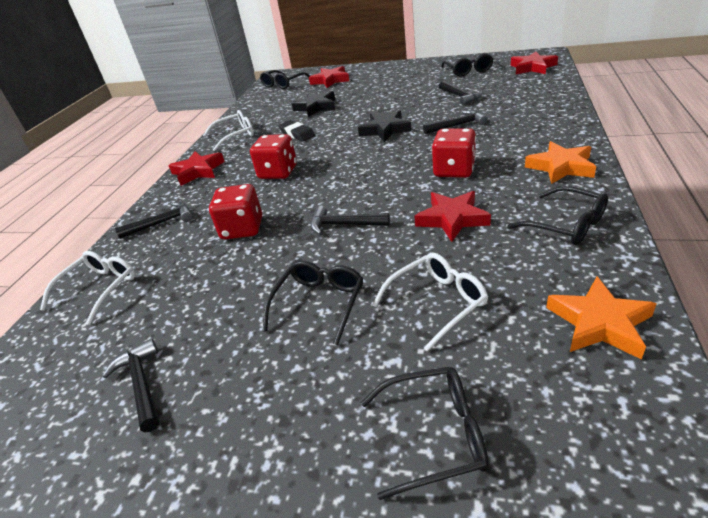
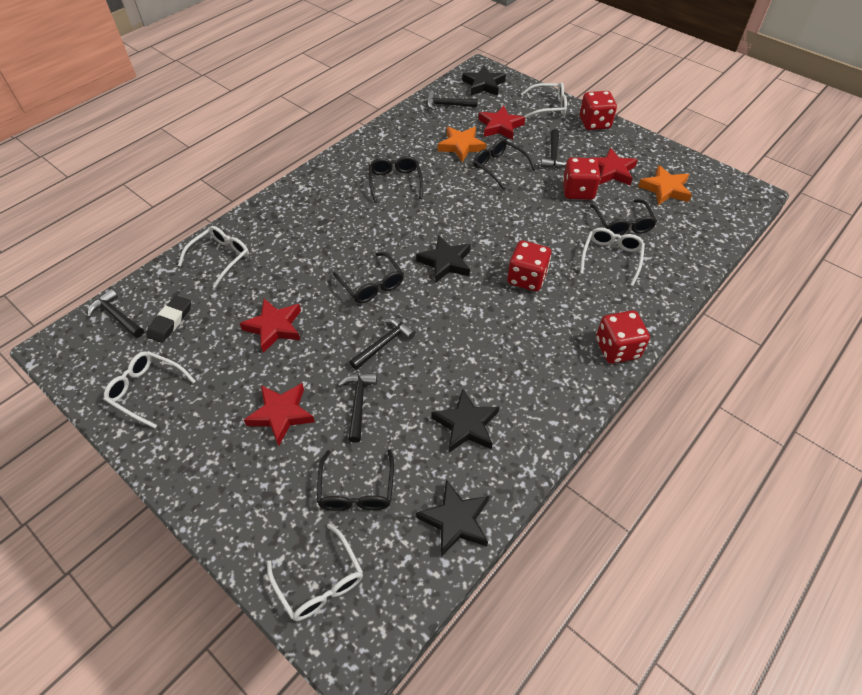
black star: [291,91,335,117] [358,110,412,142] = 2 -> [416,235,471,283] [416,480,489,557] [432,389,499,452] [462,66,506,96] = 4
red dice: [209,184,262,239] [250,134,297,179] [432,128,476,178] = 3 -> [507,241,551,291] [563,157,601,200] [580,91,617,130] [596,311,650,364] = 4
white glasses: [40,251,135,325] [203,110,254,151] [372,253,488,352] = 3 -> [103,351,196,428] [178,226,249,288] [267,524,363,621] [521,82,567,119] [580,228,645,286] = 5

